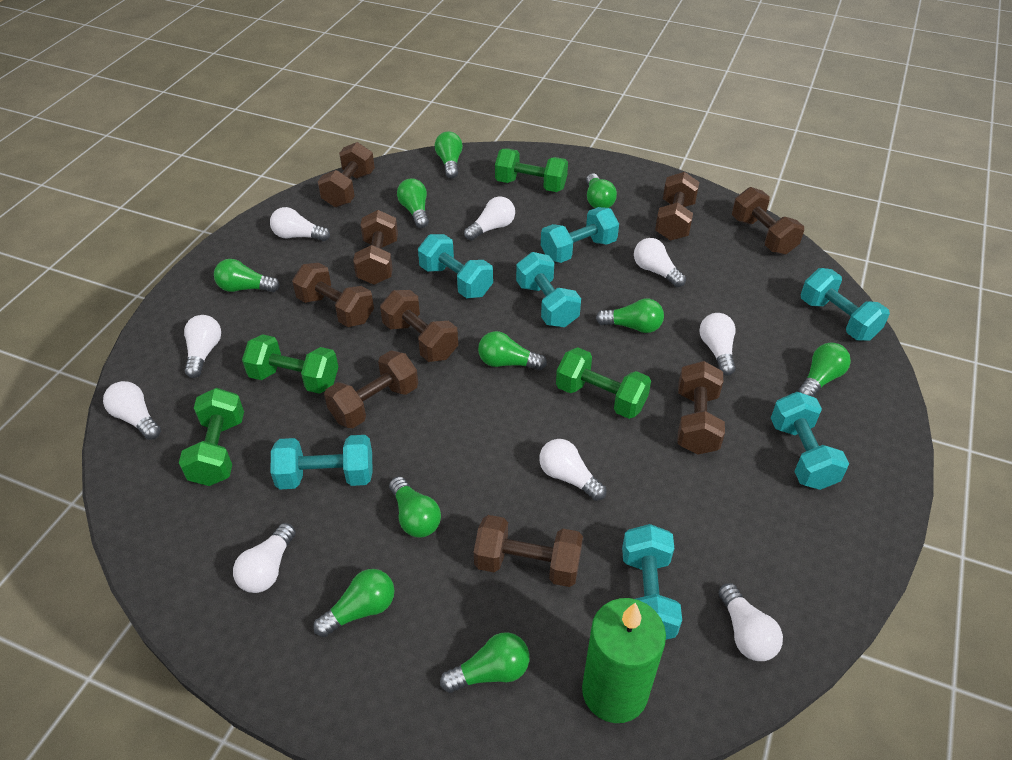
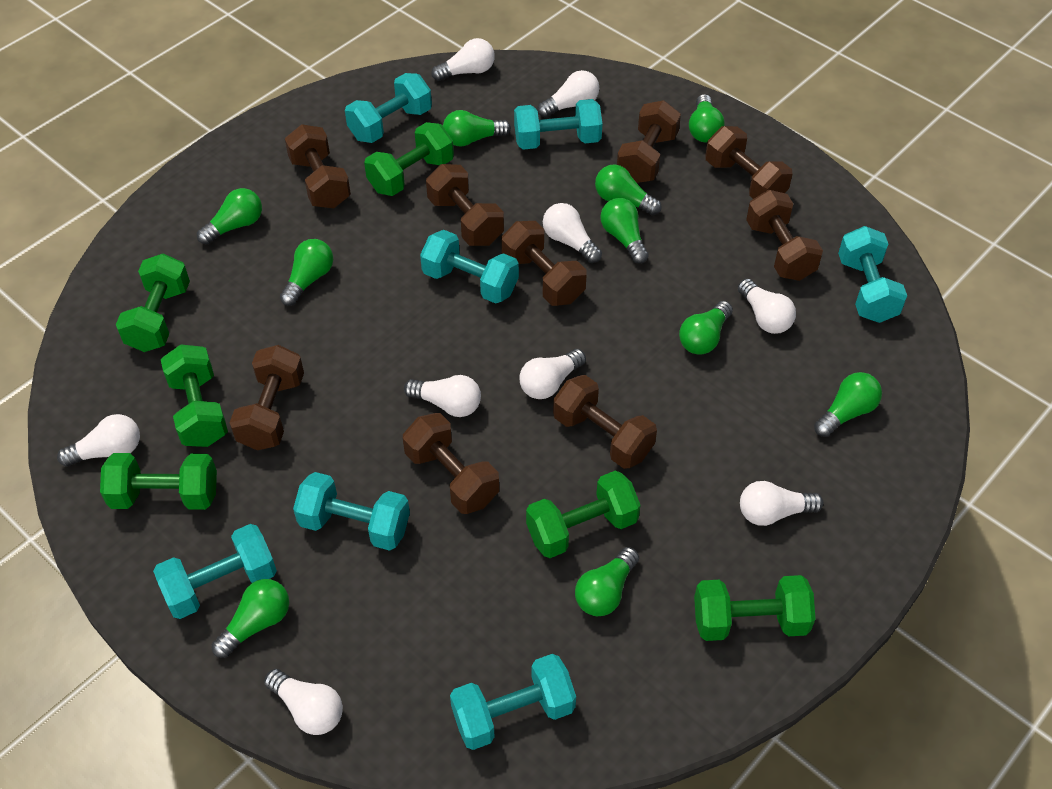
green candle: [582,598,666,723] = 1 -> none = 0
green dumbbell: [179,388,244,486] [242,334,338,394] [495,148,568,192] [556,347,651,419] = 4 -> [100,453,217,510] [116,254,190,352] [161,345,228,447] [364,122,454,196] [526,471,640,558] [694,575,816,641] = 6

